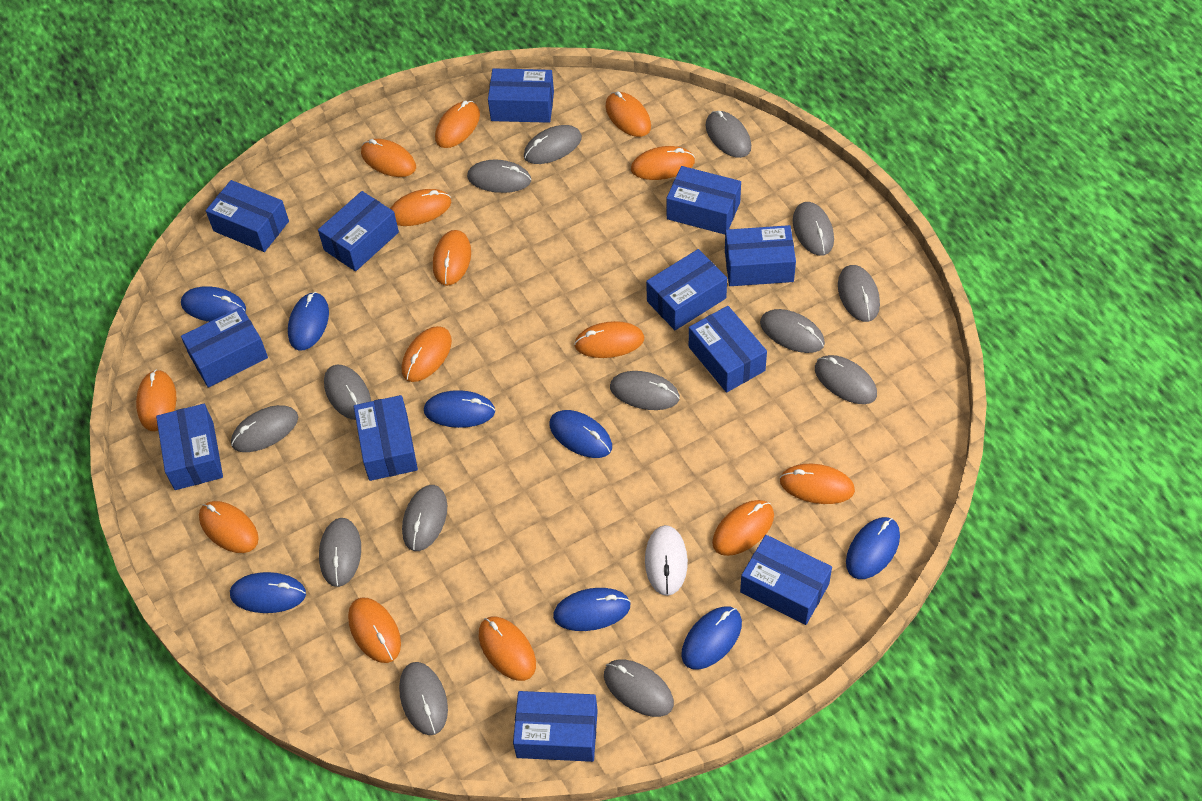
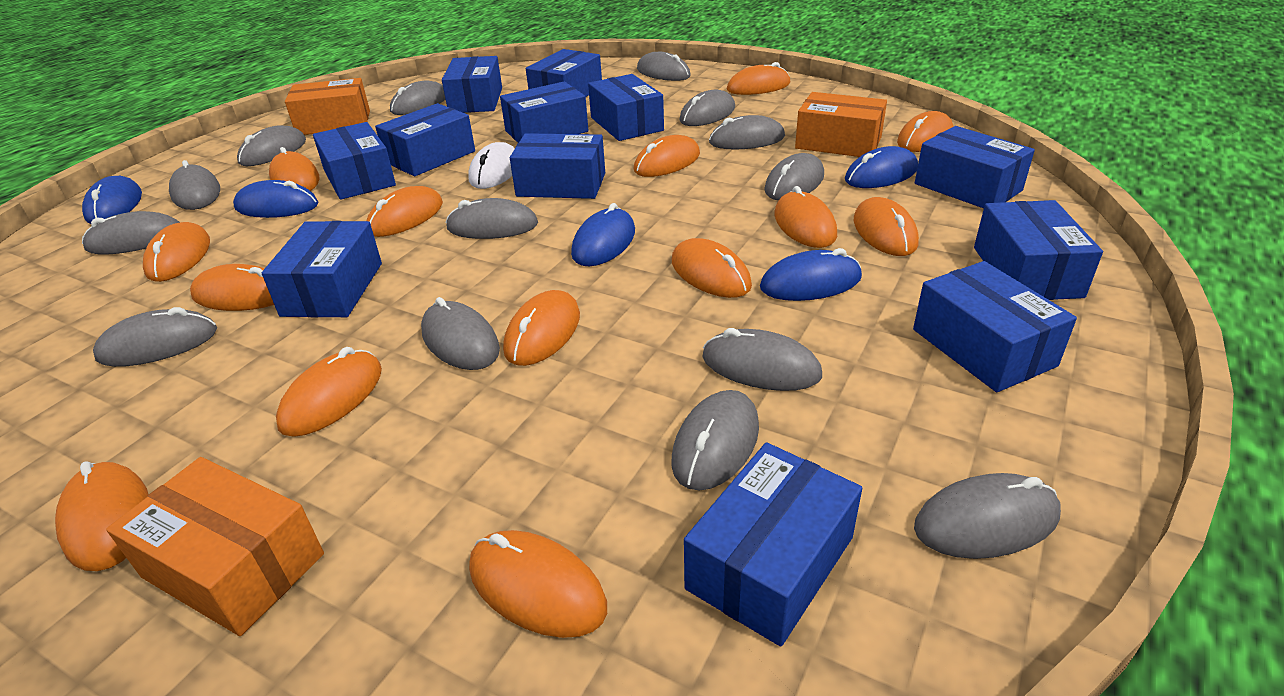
blue mouse: [181,286,246,322] [230,572,306,613] [288,292,329,351] [424,390,495,428] [550,410,612,458] [553,588,631,631] [681,606,742,670] [846,517,900,579] = 8 -> [82,176,142,224] [233,180,318,218] [571,203,635,266] [760,248,862,301] [845,146,918,188] = 5
orange box: none = 0 -> [106,457,324,636] [285,78,370,135] [795,92,887,157] = 3

